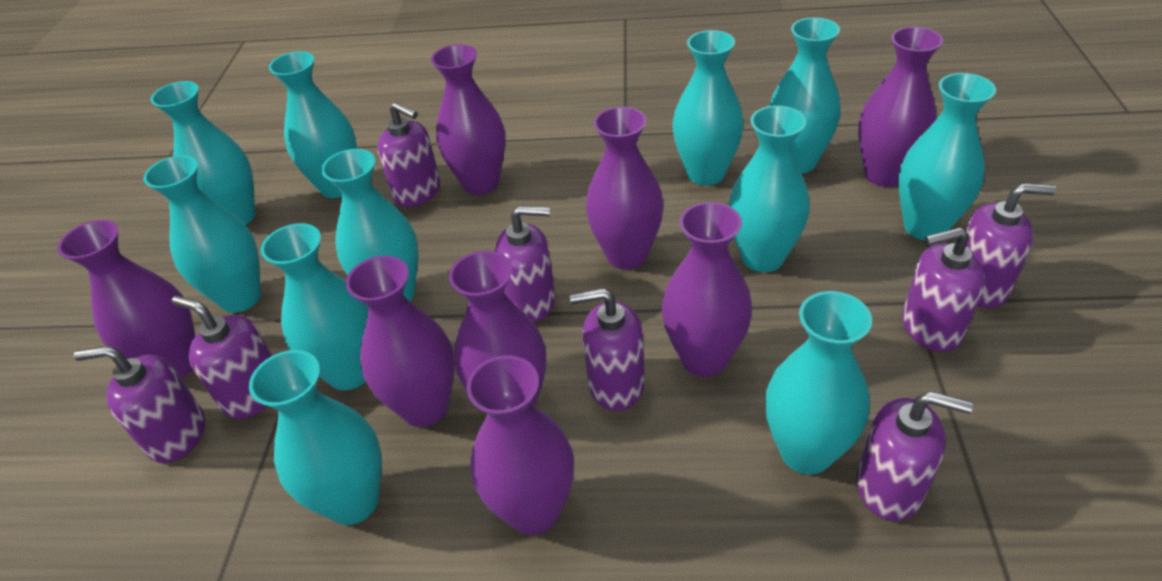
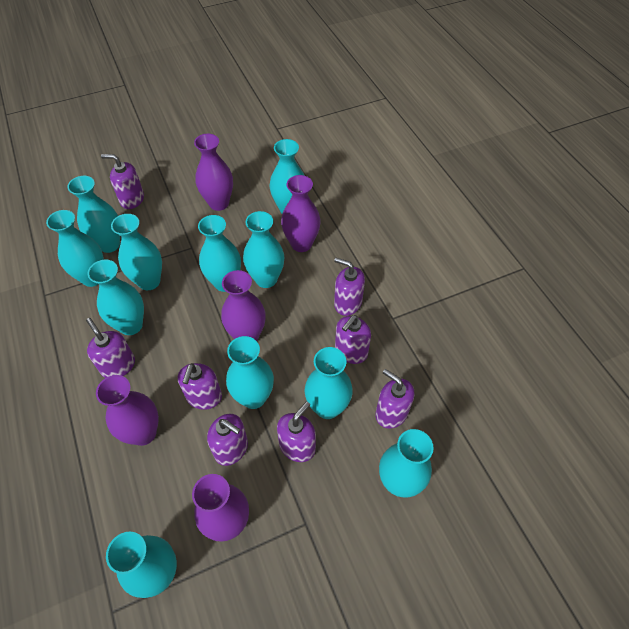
purple vase: [58,220,195,378] [346,256,455,427] [431,44,506,195] [449,251,546,406] [467,355,574,535] [586,106,664,269] [661,202,752,377] [858,26,943,187] = 8 -> [96,375,159,446] [192,474,249,542] [194,134,233,211] [221,270,266,341] [281,175,321,252] = 5

